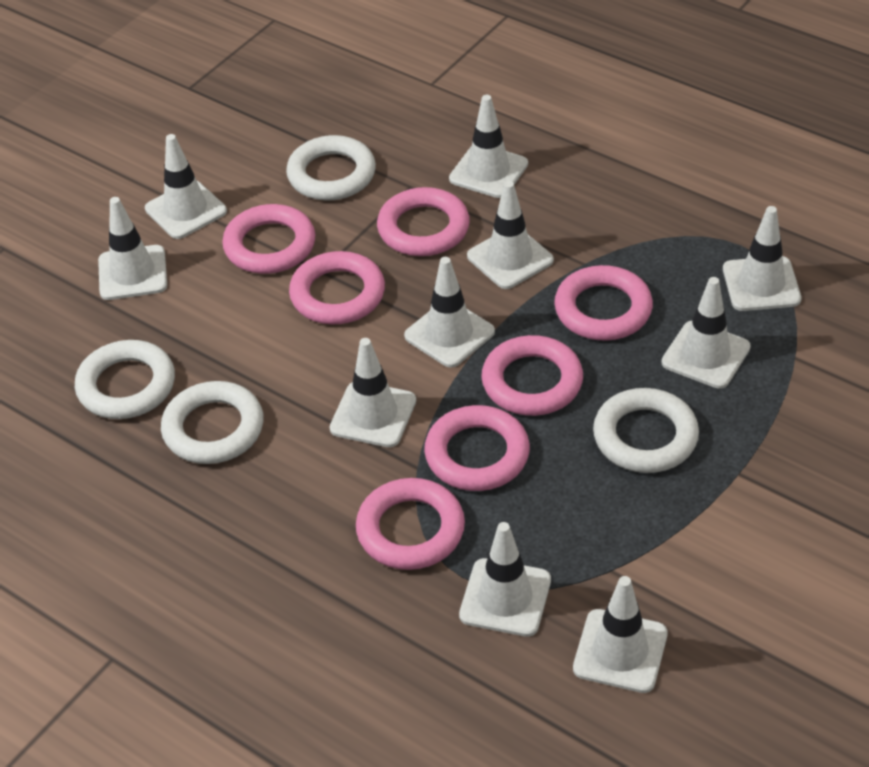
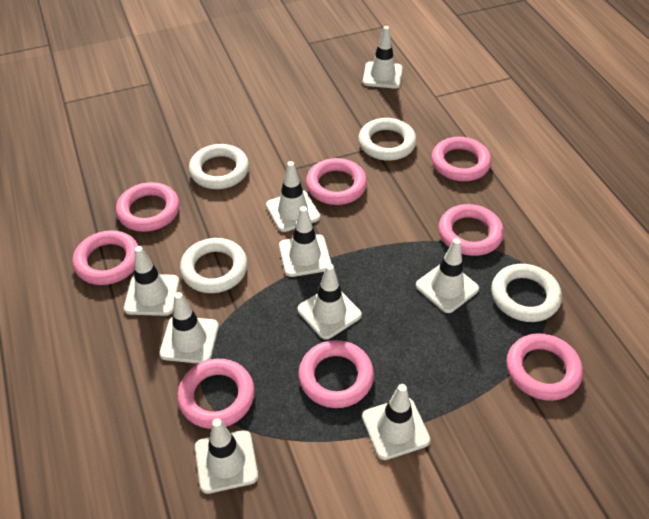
pink ring: [222,204,315,274] [289,251,385,324] [356,478,465,570] [377,187,470,256] [424,405,530,491] [481,335,583,416] [554,265,653,341] = 7 -> [72,230,139,285] [116,182,180,232] [177,359,255,429] [298,340,374,408] [306,158,367,205] [432,137,492,181] [439,204,504,256] [507,333,583,401] = 8
white traffic cone: [98,197,167,300] [145,134,227,239] [330,338,416,447] [404,257,495,368] [449,95,528,198] [459,522,551,637] [467,181,554,289] [573,576,668,693] [661,277,751,389] [723,206,801,311] = 10 -> [124,246,180,316] [159,292,219,364] [195,418,258,494] [266,161,320,232] [279,206,332,277] [297,264,362,340] [362,384,431,460] [363,26,403,89] [416,238,479,313] = 9

